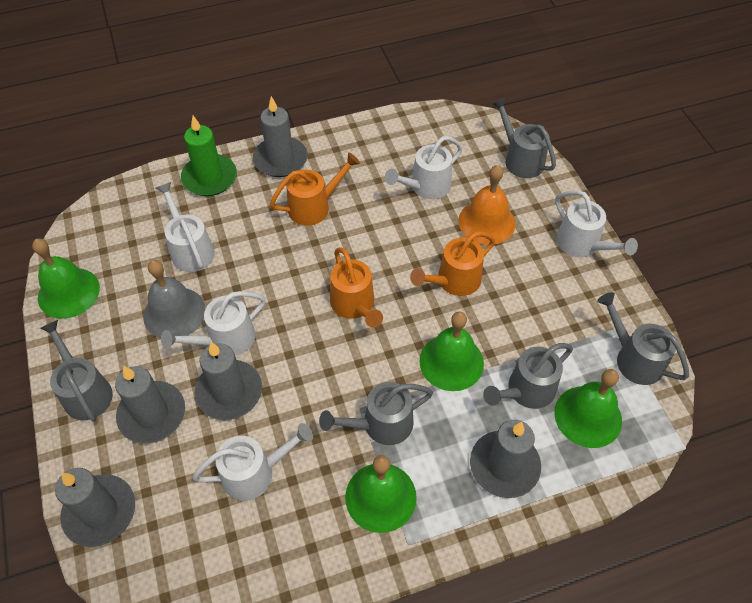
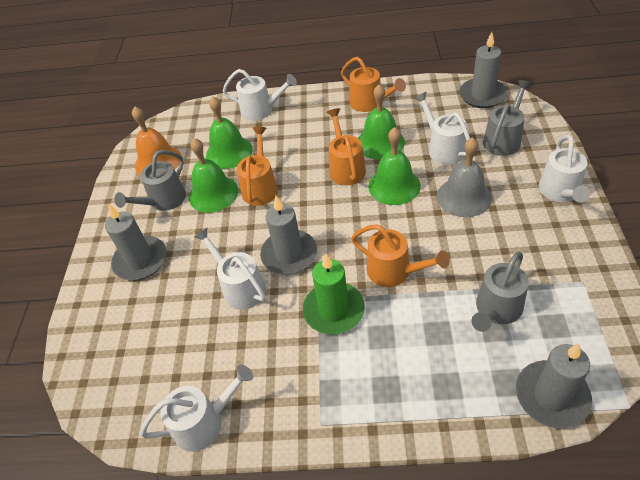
grey candle: [55,468,135,547] [115,366,185,444] [195,342,262,420] [253,96,307,177] [470,420,541,498] = 5 -> [105,204,166,280] [260,196,317,275] [459,32,507,108] [516,343,592,428] = 4
grey watering can: [40,320,113,422] [319,382,433,445] [483,343,573,409] [492,97,556,178] [597,292,689,385] = 5 -> [114,150,186,211] [471,252,529,332] [483,80,532,156] = 3
orange watering can: [270,152,360,226] [330,247,383,328] [410,231,495,296] = 3 -> [237,127,278,206] [327,108,366,185] [341,57,406,112] [351,224,450,287] = 4

